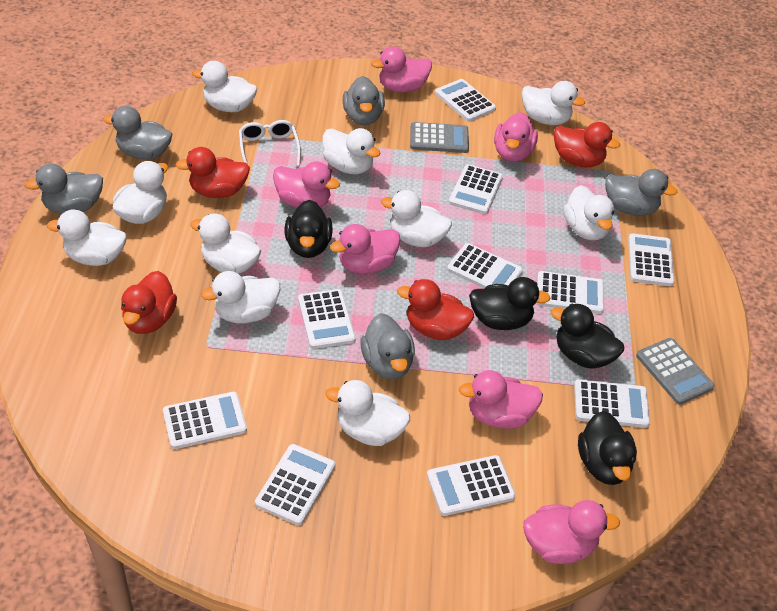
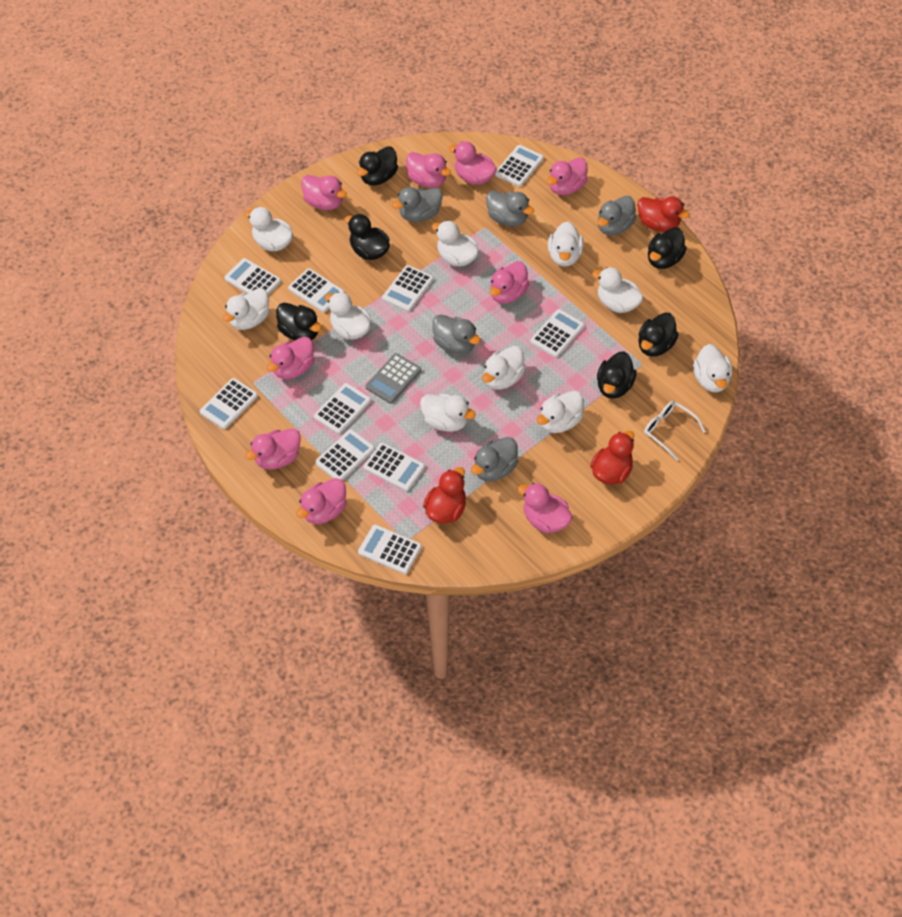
black duck: [285,200,333,258] [469,277,551,330] [550,303,624,369] [578,411,637,485] = 4 -> [276,303,321,340] [344,214,390,260] [357,146,398,185] [597,351,637,399] [638,313,679,357] [648,227,687,269] = 6
grey calculator: [410,122,469,153] [636,338,715,405] = 2 -> [366,353,421,404] = 1
pink duck: [273,161,340,208] [330,224,400,274] [371,46,432,92] [459,370,543,429] [494,112,538,162] [523,500,620,564] = 6 -> [245,428,301,469] [267,337,314,379] [296,478,347,524] [301,175,347,210] [406,152,451,188] [448,141,497,185] [490,261,530,304] [518,483,572,534] [547,157,588,195] = 9
red duck: [121,271,177,334] [176,147,250,198] [397,279,474,340] [554,122,620,167] = 4 -> [423,467,466,524] [590,431,635,485] [637,197,690,232] = 3

